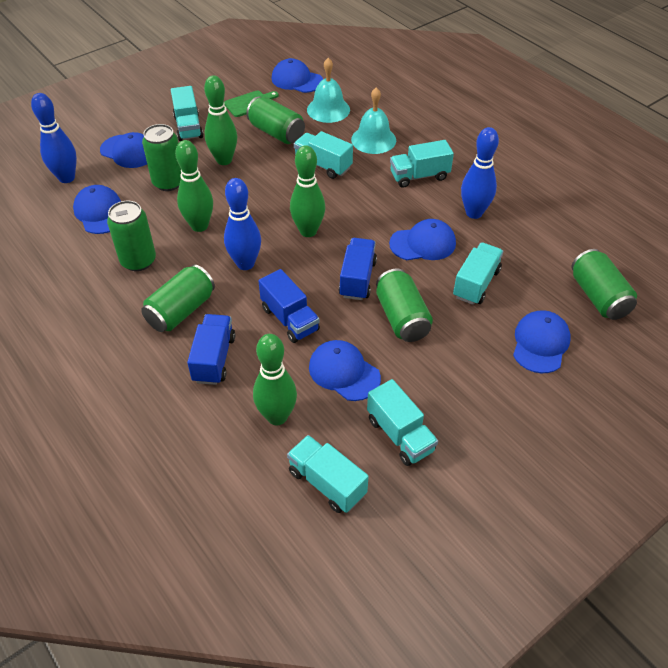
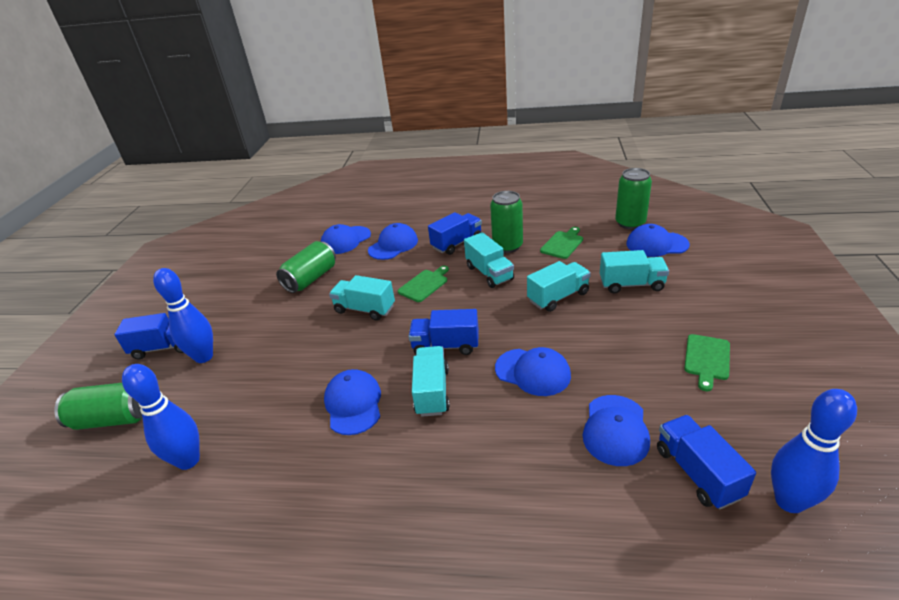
blue truck: [187,314,235,385] [258,269,320,343] [339,238,377,300] = 3 -> [114,313,184,360] [408,309,479,355] [428,212,482,255] [657,415,756,509] = 4
green bowling pin: [175,140,213,232] [204,75,237,165] [253,334,297,425] [290,145,325,237] = 4 -> none = 0
green can: [107,201,156,271] [141,264,215,332] [142,124,181,191] [246,96,305,144] [376,269,433,342] [571,249,637,320] = 6 -> [54,383,143,430] [276,241,336,293] [490,191,523,253] [615,168,652,229] = 4
green cutting board: [224,91,279,117] = 1 -> [398,266,449,302] [540,227,583,259] [684,334,730,391] = 3
turquoise bell: [307,58,350,123] [351,87,396,154] = 2 -> none = 0
turquoise truck: [171,86,203,141] [287,435,369,513] [294,131,353,179] [367,379,438,466] [390,140,454,188] [453,242,503,305] = 6 -> [329,275,395,321] [412,346,450,417] [464,232,514,288] [527,261,591,312] [600,250,669,294] = 5

